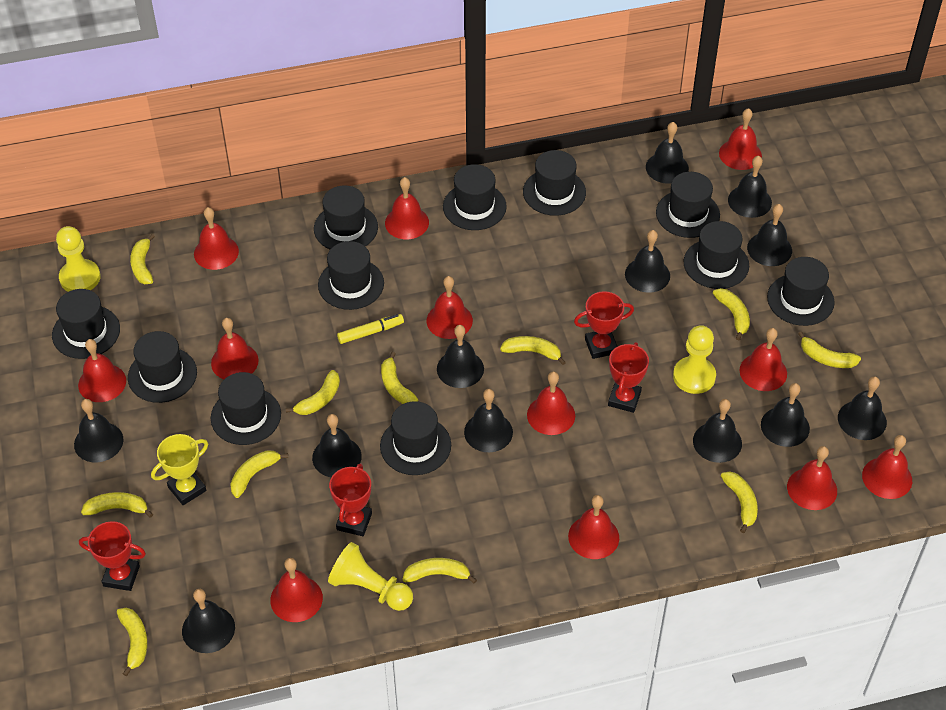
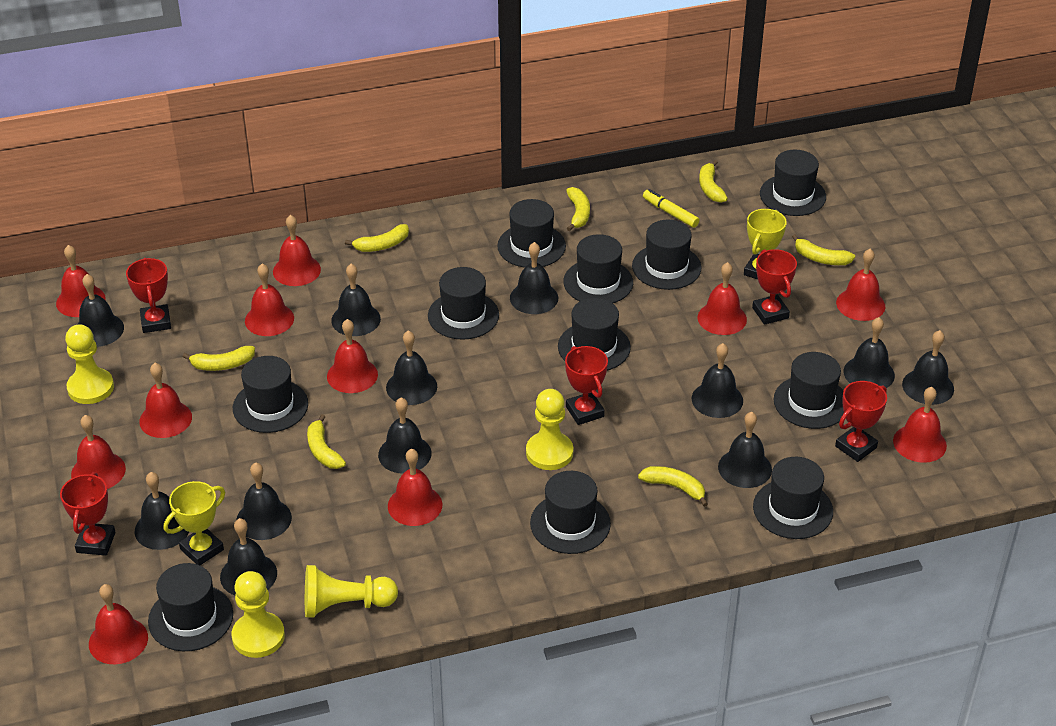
red bell: [78,339,126,402] [194,207,239,270] [211,318,258,379] [270,558,323,622] [385,177,429,239] [426,276,473,339] [527,372,575,435] [568,495,619,559] [719,108,762,170] [739,328,787,391] [787,446,837,510] [862,435,912,499] = 12 -> [56,245,106,317] [71,415,126,489] [89,584,148,664] [139,363,192,438] [245,263,294,336] [273,215,321,286] [327,319,378,393] [388,448,442,526] [698,262,747,335] [836,249,886,321] [893,387,947,463] = 11
red trophy: [79,521,146,591] [329,463,372,536] [574,291,634,359] [608,342,649,413] = 4 -> [60,472,116,556] [126,258,171,333] [565,346,608,425] [752,249,797,325] [835,381,887,462] = 5
yellow banana: [81,492,153,518] [117,608,148,676] [130,234,155,284] [230,450,288,498] [286,370,340,415] [381,352,419,404] [403,558,477,584] [500,336,566,365] [713,288,750,340] [721,471,758,533] [798,331,861,368] = 11 -> [182,346,255,371] [307,414,346,469] [345,224,409,252] [566,187,590,231] [638,466,708,507] [699,160,728,203] [792,234,855,265] = 7
yellow pawn: [56,226,101,292] [328,542,413,611] [673,325,716,394] = 3 -> [65,324,114,404] [231,571,285,658] [305,565,398,617] [526,389,573,470] = 4
yellow trophy: [151,434,208,505] = 1 -> [164,481,225,565] [744,209,787,279] = 2

